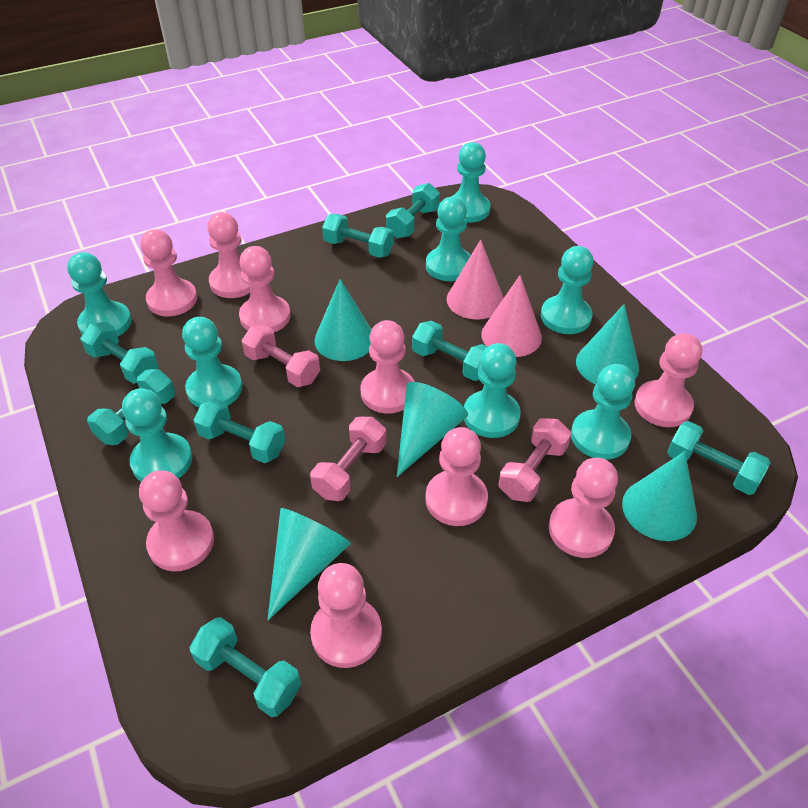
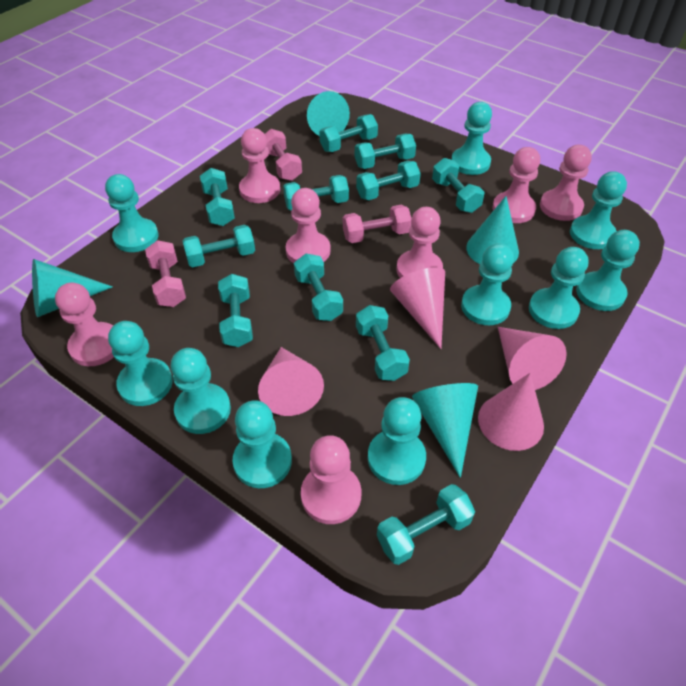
pink cone: [447,239,503,320] [481,275,542,357] = 2 -> [258,347,324,416] [390,267,445,349] [478,373,544,451] [498,327,567,390] = 4
pink pawn: [139,471,214,571] [140,229,197,316] [207,212,250,298] [239,246,291,332] [310,563,382,668] [361,320,415,414] [426,427,488,526] [549,458,618,558] [634,333,702,427] = 9 -> [55,282,114,366] [239,128,280,203] [286,188,331,263] [301,435,361,524] [396,207,443,278] [492,147,540,223] [540,145,592,221] = 7
turquoise cone: [267,508,351,620] [315,279,372,361] [397,382,468,477] [576,304,639,384] [622,451,697,541] = 5 -> [32,259,113,317] [307,91,350,136] [412,383,478,478] [466,196,519,264] = 4
turquoise dumbbell: [80,322,158,384] [87,369,175,445] [189,617,301,717] [194,399,285,463] [322,214,394,258] [386,183,440,239] [412,321,487,381] [667,421,771,495] = 8 -> [182,225,255,267] [200,168,235,226] [218,274,253,347] [283,175,349,210] [294,254,343,321] [319,114,378,152] [355,134,416,169] [356,161,421,200] [356,305,410,381] [377,484,475,565] [432,158,484,213] = 11
turquoise pawn: [67,252,132,337] [122,388,192,482] [182,317,242,408] [426,197,471,281] [451,142,491,223] [464,343,521,438] [541,246,594,334] [571,364,635,460] = 8 -> [105,174,159,252] [108,321,173,406] [171,348,231,434] [232,400,292,488] [368,397,426,485] [451,102,492,175] [461,243,514,325] [529,247,589,329] [570,171,627,249] [576,230,640,311] = 10

